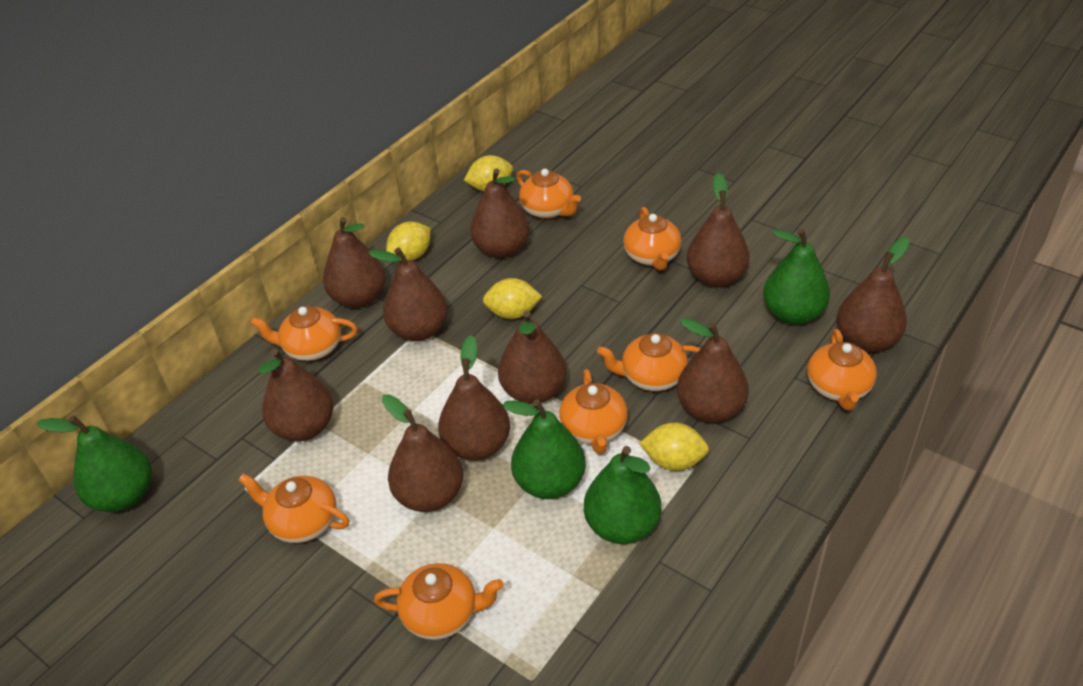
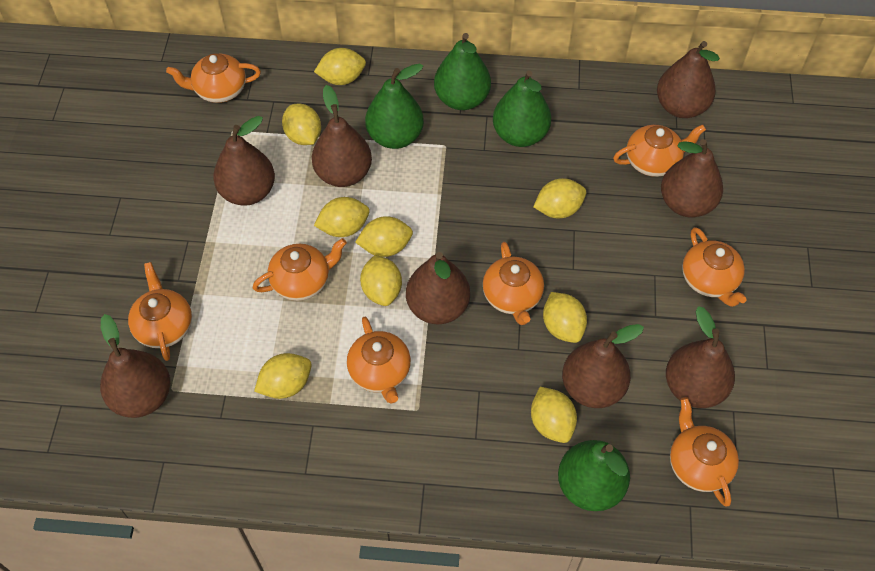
brown pear: [258,348,334,441] [323,217,385,308] [368,248,448,341] [382,394,463,512] [438,335,510,461] [470,168,529,258] [498,310,567,404] [677,318,749,423] [687,173,750,287] [837,237,910,352] = 10 -> [100,314,170,418] [213,116,275,206] [312,85,372,187] [406,252,470,324] [562,324,644,408] [657,41,720,118] [661,139,723,218] [666,306,735,408] = 8
yellow lemon: [386,222,431,261] [464,155,513,191] [483,278,542,319] [639,423,709,471] = 4 -> [254,353,312,399] [282,103,321,145] [314,48,366,85] [314,197,370,237] [355,216,413,257] [360,255,402,306] [531,387,577,443] [533,178,586,218] [543,292,587,343] = 9

